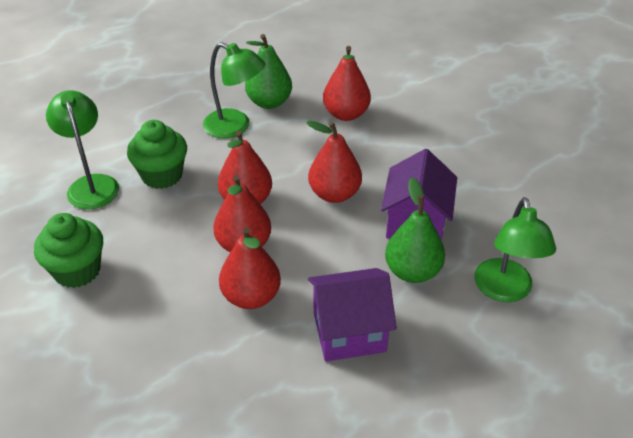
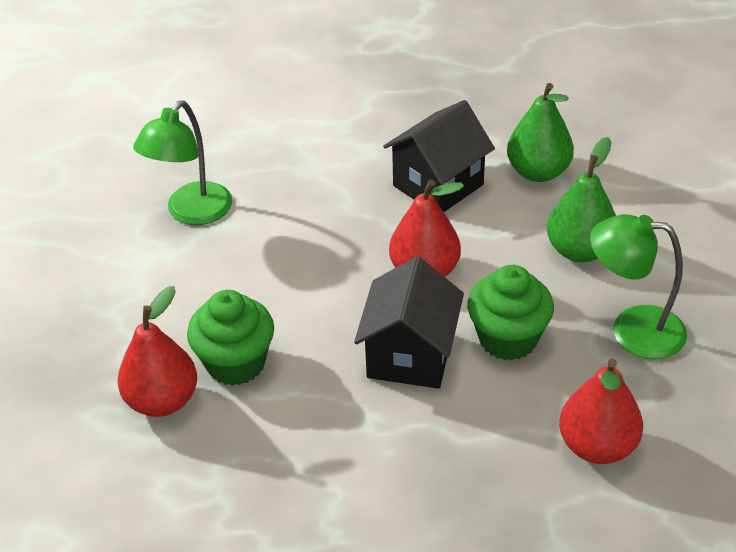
black house: none = 0 -> [354,256,464,389] [383,100,495,212] = 2
green lamp: [46,90,119,209] [203,42,265,138] [474,197,556,302] = 3 -> [133,101,232,225] [590,214,687,359] = 2
purple house: [308,268,397,361] [381,149,457,241] = 2 -> none = 0
red pear: [213,175,271,252] [218,131,272,204] [219,227,281,309] [306,121,362,203] [323,46,371,121] = 5 -> [118,286,197,417] [389,180,464,277] [559,359,643,464] = 3

